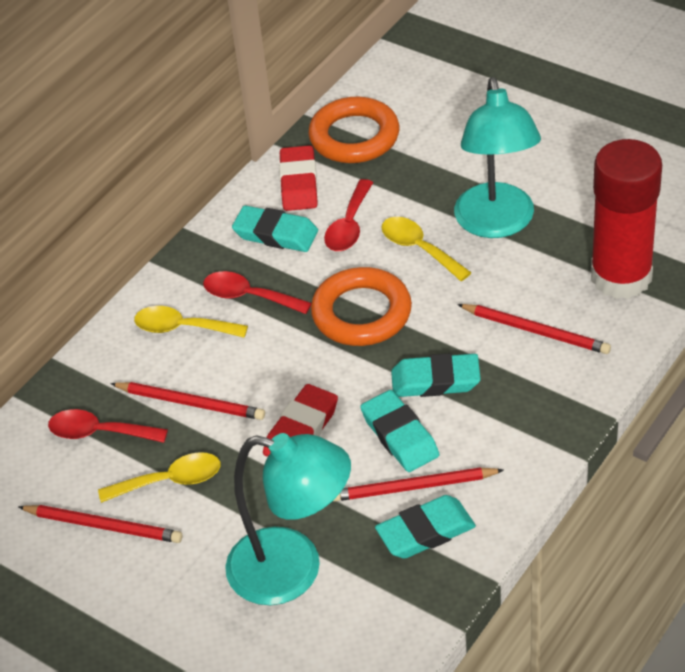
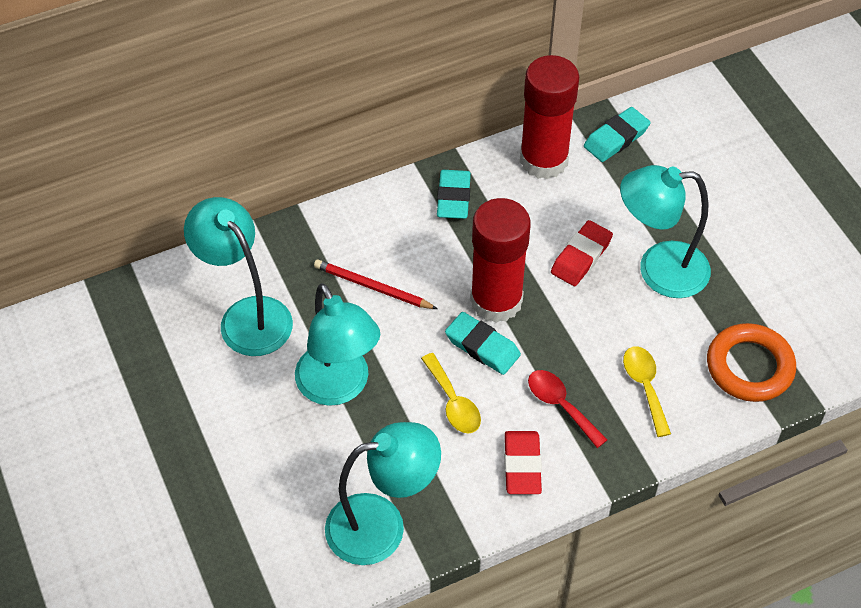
orange ring: [308,97,399,163] [311,267,412,346] = 2 -> [707,323,796,402] = 1
red glue stick: [591,139,662,299] = 1 -> [470,198,531,323] [520,55,579,179] = 2
red pencil: [19,505,182,543] [110,382,265,420] [333,467,504,502] [457,304,611,354] = 4 -> [314,260,437,309] = 1
red spoon: [48,409,168,443] [203,271,312,314] [324,179,373,251] = 3 -> [528,370,607,448] = 1
turquoise eraser: [232,206,318,252] [360,390,439,472] [375,495,476,559] [391,353,481,397] = 4 -> [437,170,471,219] [445,312,521,375] [584,107,650,162] = 3
turquoise lamp: [225,433,351,605] [454,77,541,238] = 2 -> [184,197,293,356] [295,283,380,406] [325,422,441,565] [620,165,711,298] = 4
yellow spoon: [98,452,220,503] [134,306,248,338] [381,217,471,281] = 3 -> [421,353,481,434] [623,346,671,437] = 2

